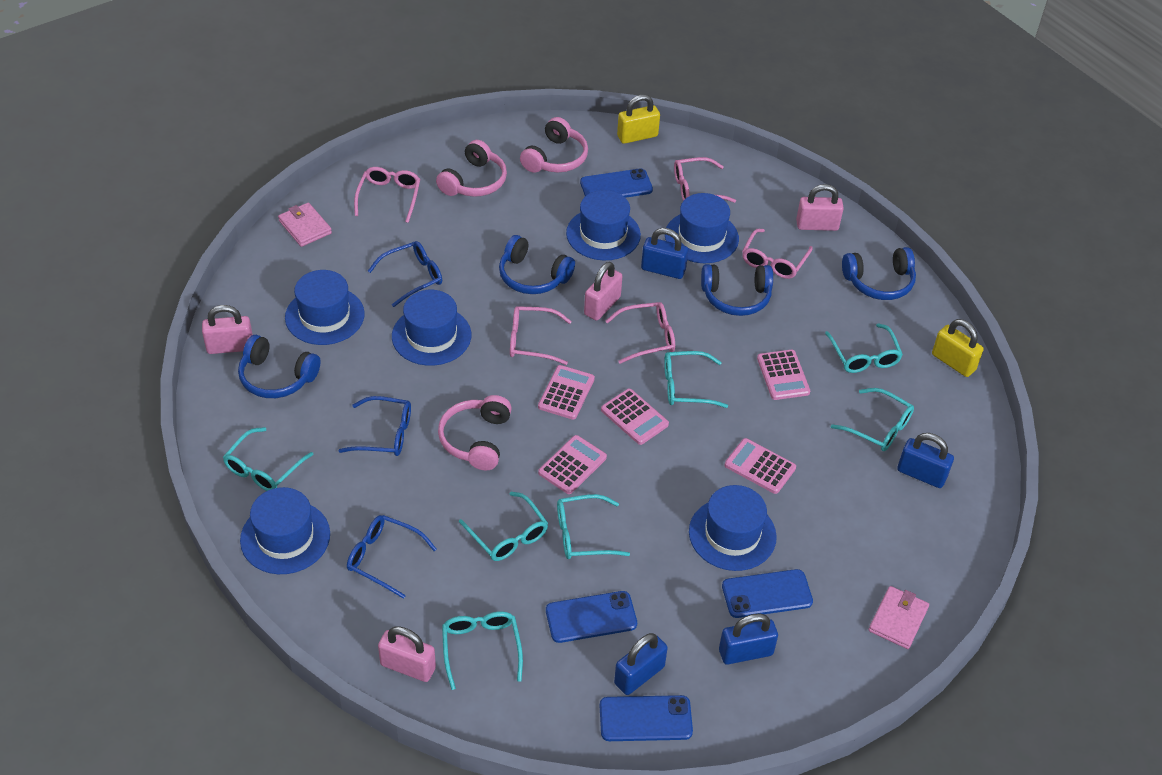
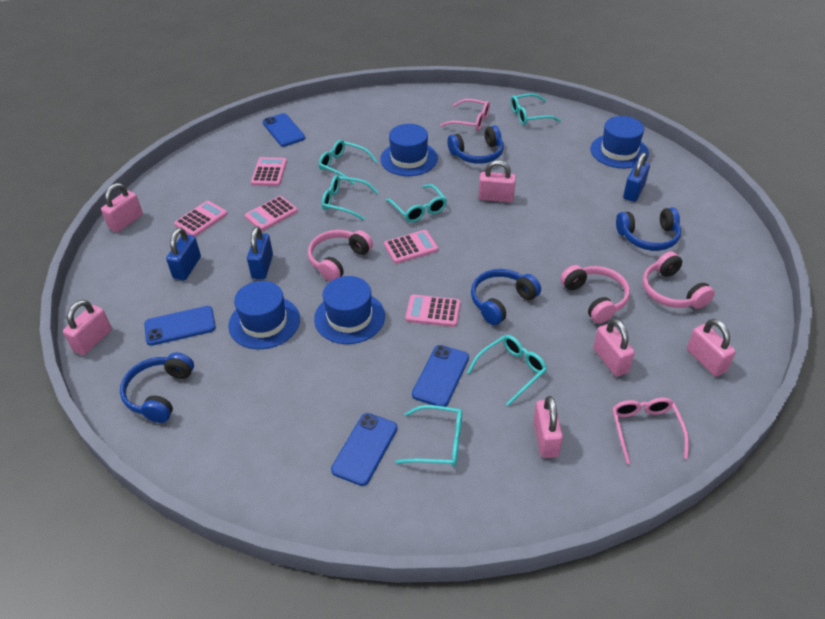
blue glasses: [339,396,411,456] [347,515,436,599] [368,241,442,307] = 3 -> none = 0
blue hat: [240,487,330,574] [285,270,365,345] [392,290,471,366] [566,190,641,260] [665,193,739,263] [689,485,777,571] = 6 -> [228,281,300,349] [314,276,385,344] [380,124,438,176] [590,116,649,168] = 4
blue padlock: [614,633,668,695] [641,228,688,279] [719,613,778,665] [897,433,954,488] = 4 -> [166,228,201,280] [247,226,273,279] [623,152,650,202] = 3
pink glasses: [354,167,420,223] [510,306,572,365] [605,302,675,364] [674,157,736,203] [742,229,813,279] = 5 -> [440,99,490,131] [612,398,689,464] = 2
pink padlock: [202,305,253,354] [378,626,436,682] [584,262,622,321] [796,184,844,231] = 4 -> [63,300,112,355] [101,183,143,232] [478,160,516,202] [533,396,563,458] [593,318,635,377] [687,319,736,376] = 6
pink wallet: [278,203,332,247] [869,586,929,649] = 2 -> none = 0
turquoise glasses: [223,427,314,491] [442,611,523,690] [459,492,548,561] [557,494,630,559] [664,351,728,408] [825,323,903,373] [831,388,914,451] = 7 -> [319,140,378,185] [322,175,378,220] [386,184,447,222] [396,405,462,467] [467,335,547,406] [511,93,561,125] = 6
yellow padlock: [617,95,660,144] [932,319,984,377] = 2 -> none = 0

